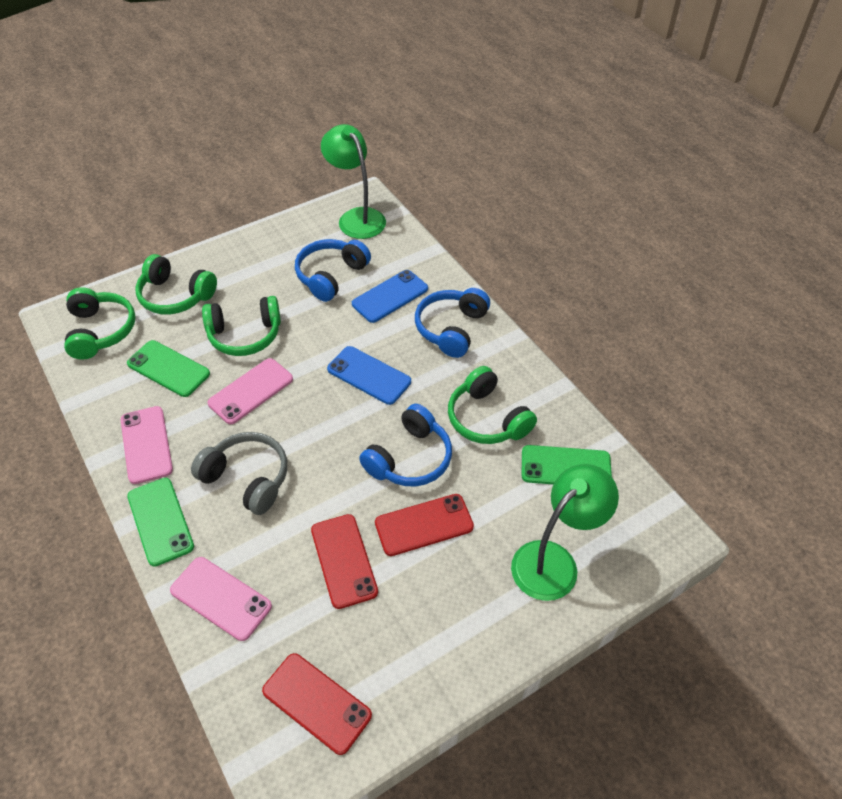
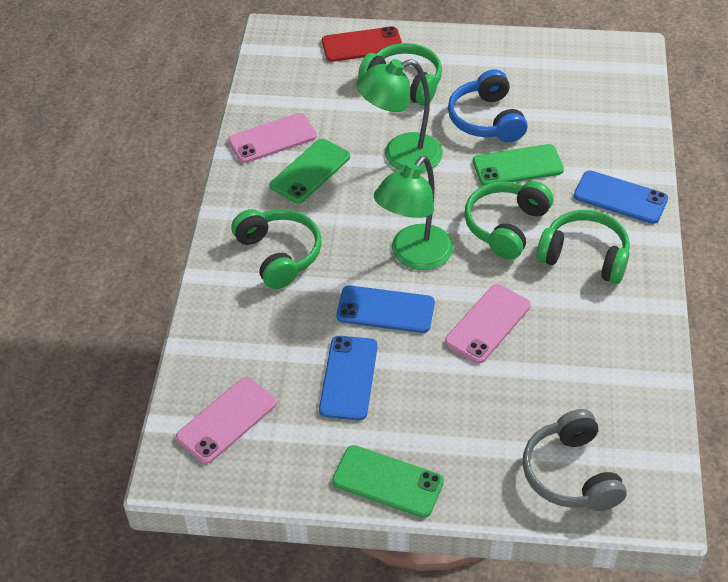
blue headphones: [295,239,371,302] [359,404,452,486] [415,288,490,358] = 3 -> [448,69,528,143] = 1
blue phone: [327,346,411,405] [352,270,428,323] = 2 -> [319,336,378,421] [336,285,435,333] [574,170,668,224] = 3
red phone: [262,653,372,755] [311,514,378,609] [375,494,474,556] = 3 -> [322,26,402,62] = 1

